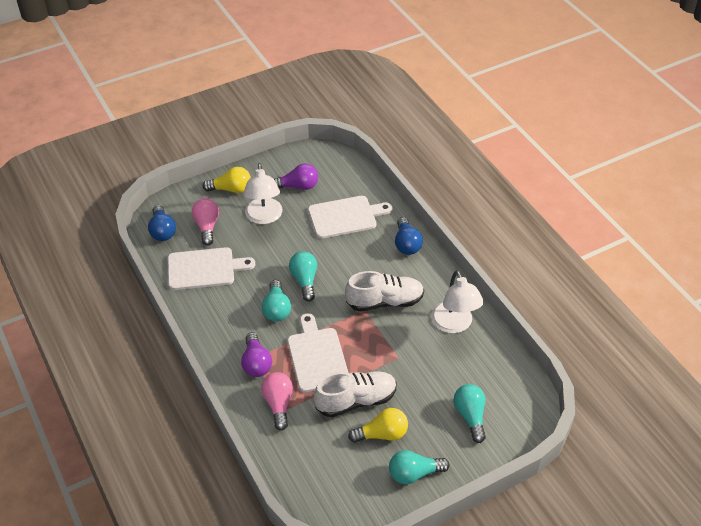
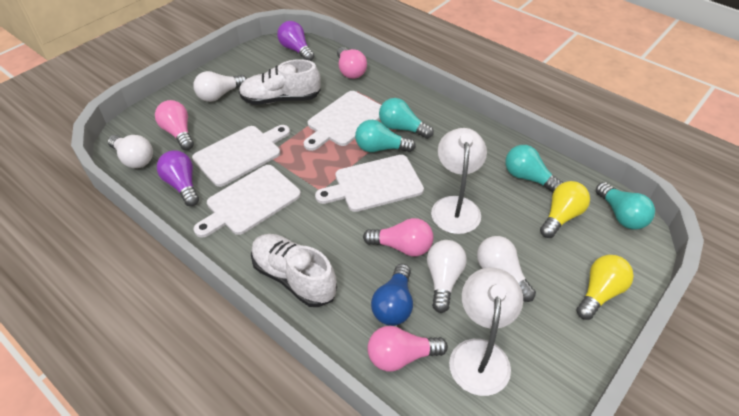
blue light bulb: [148,205,176,241] [395,217,423,255] = 2 -> [371,264,413,326] = 1
pink light bulb: [192,198,219,246] [261,372,293,431] = 2 -> [155,100,194,150] [337,47,367,79] [363,218,433,257] [367,326,448,371] = 4
white cutting board: [168,247,255,290] [288,313,349,392] [308,196,392,239] = 3 -> [192,125,290,187] [194,165,301,238] [304,91,381,151] [315,155,424,212] = 4
white light bulb: none = 0 -> [108,135,153,168] [193,71,247,102] [427,240,467,313] [477,236,536,302] = 4

